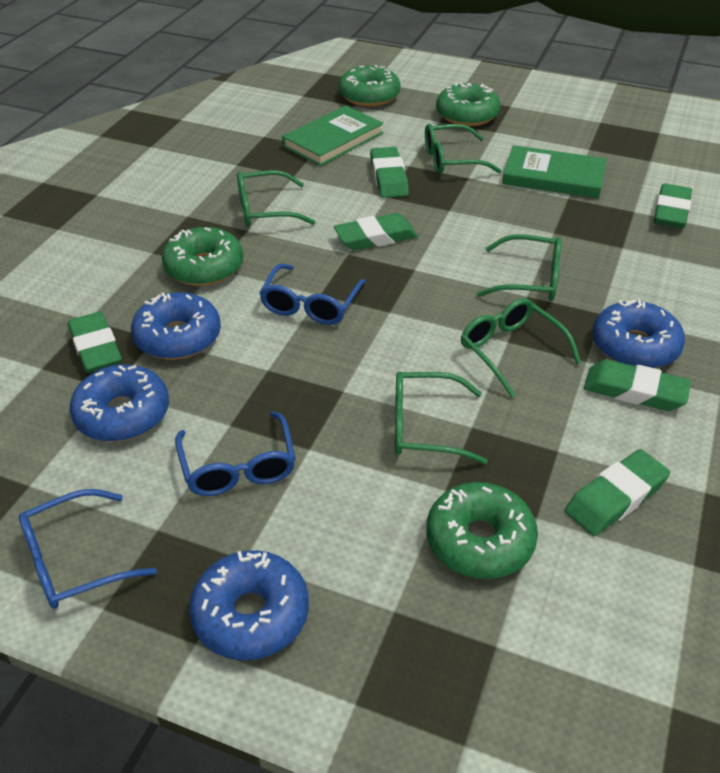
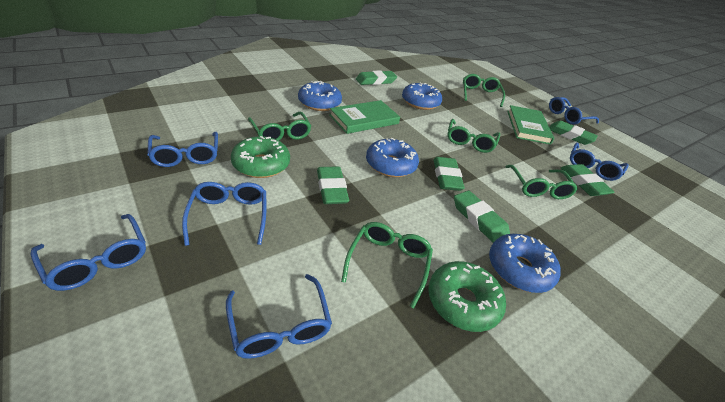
blue glasses: [19,489,157,609] [175,412,296,496] [259,264,366,325] = 3 -> [30,214,146,291] [147,132,218,167] [182,182,266,246] [226,274,332,359] [549,97,599,125] [570,142,629,181] = 6
green donut: [162,227,244,286] [339,65,401,107] [426,482,538,579] [436,83,501,126] = 4 -> [231,136,290,178] [428,261,506,332] = 2

